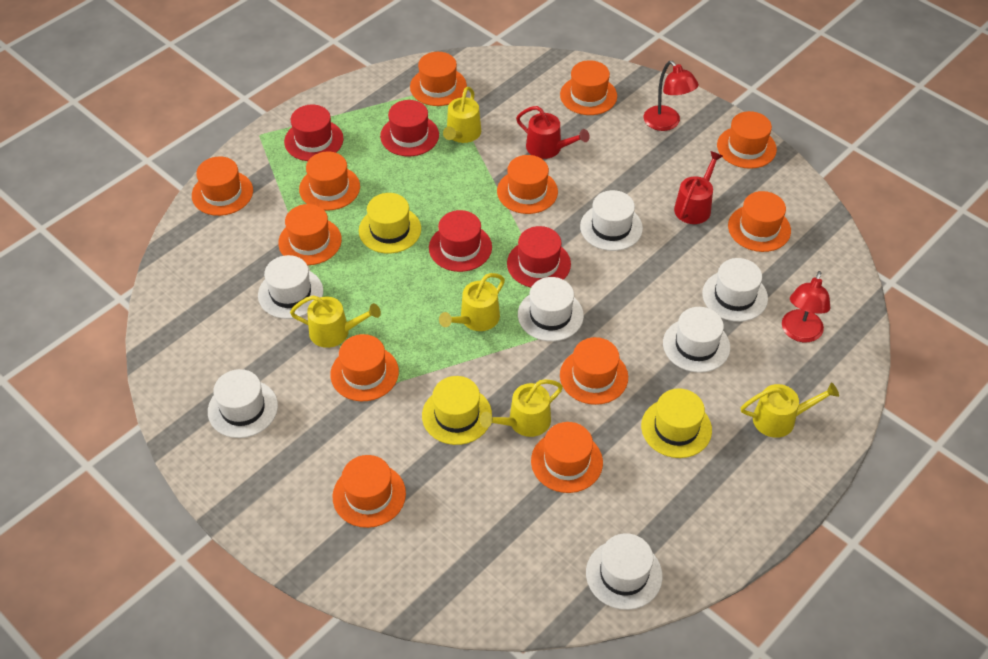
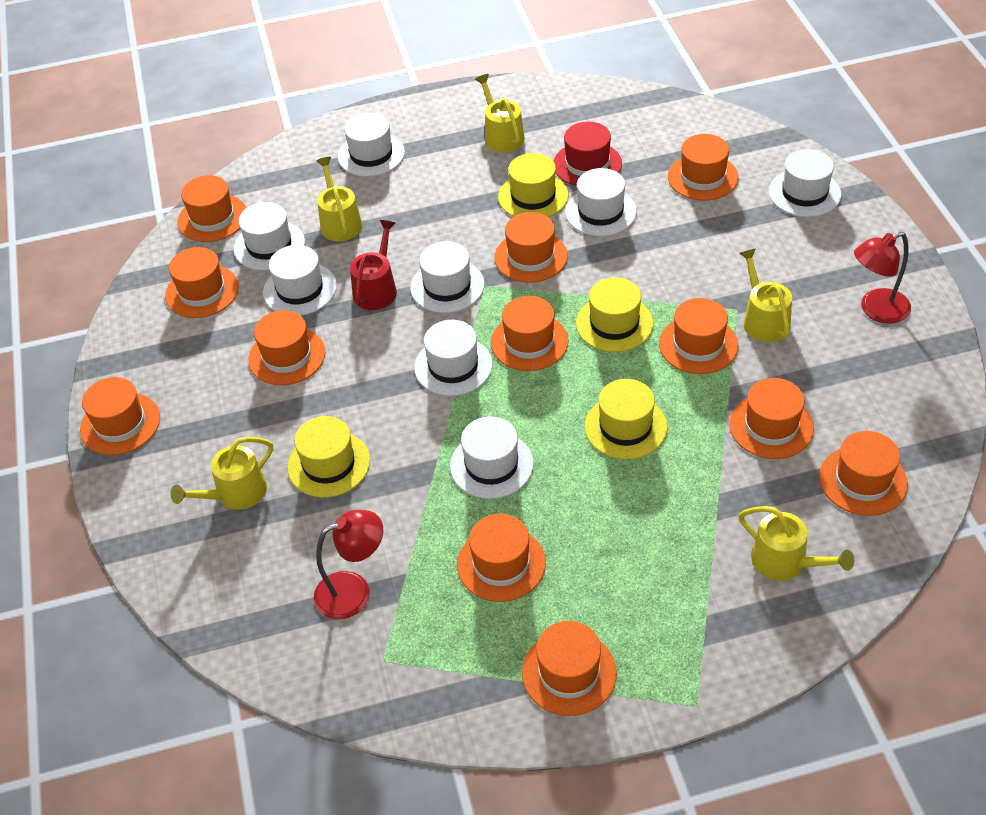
red hat: [284,105,344,161] [380,100,439,156] [429,210,492,272] [507,226,571,287] = 4 -> [553,122,622,186] = 1
red watering can: [516,106,590,159] [674,151,723,224] = 2 -> [350,220,397,310] = 1
white hat: [208,369,278,438] [258,255,323,319] [518,277,584,341] [580,190,643,251] [586,533,663,610] [663,307,730,373] [702,258,768,322] = 7 -> [233,202,305,271] [263,245,337,316] [338,113,405,177] [410,241,485,313] [414,320,493,396] [450,417,534,499] [565,168,637,236] [769,149,841,217] = 8
yellow hat: [359,193,421,253] [422,376,492,445] [641,388,712,458] = 3 -> [287,416,370,497] [498,153,568,217] [576,277,653,352] [585,379,667,459] = 4

